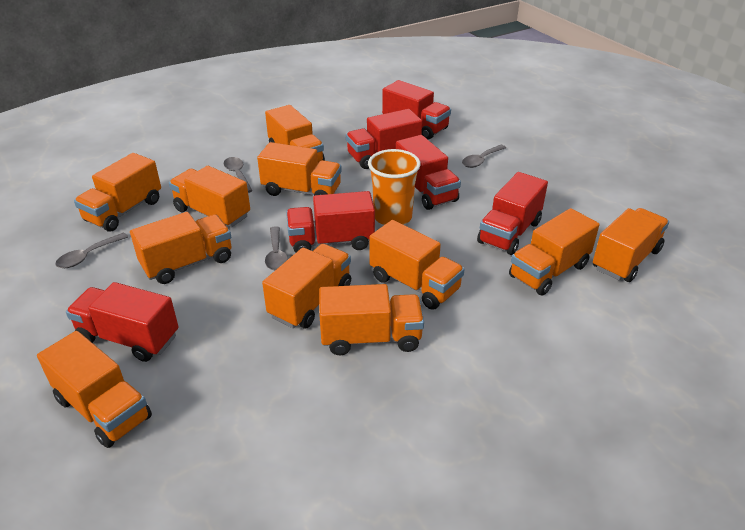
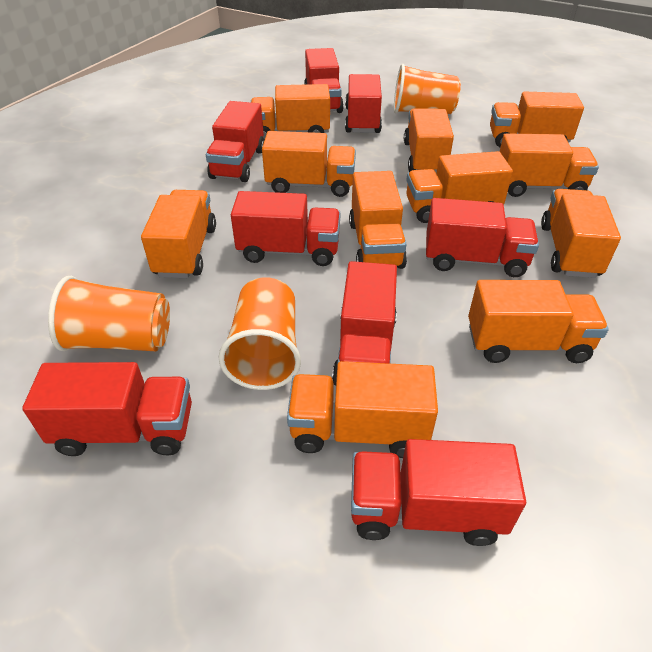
grey spoon: [55,233,128,268] [224,157,253,193] [265,226,288,271] [462,145,506,168] = 4 -> none = 0
orange cup: [368,149,421,225] = 1 -> [48,276,170,351] [218,277,301,390] [394,64,461,114] = 3
red truck: [66,282,179,362] [286,191,375,253] [346,109,422,169] [382,80,451,139] [396,135,461,210] [477,172,548,255] = 6 -> [22,362,192,456] [206,101,264,182] [231,191,340,266] [304,48,344,113] [332,261,397,386] [345,74,382,133] [351,439,526,546] [426,198,539,277] = 8

